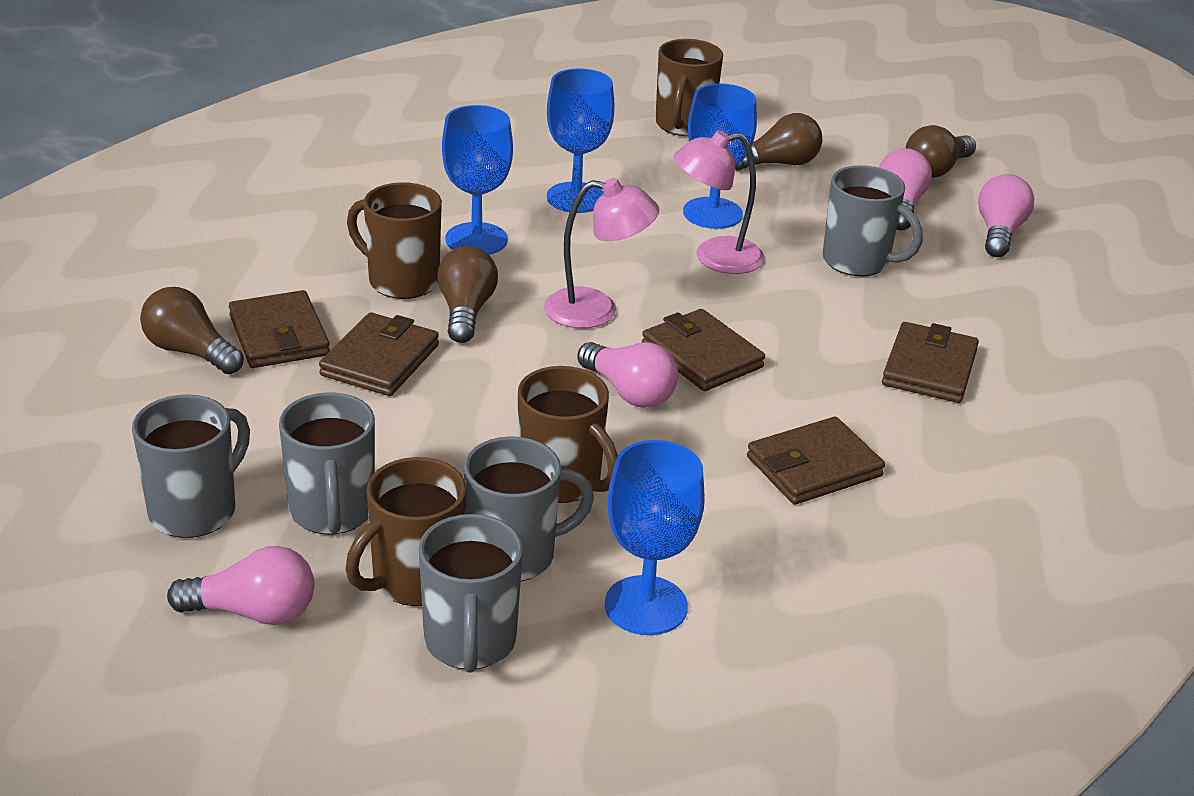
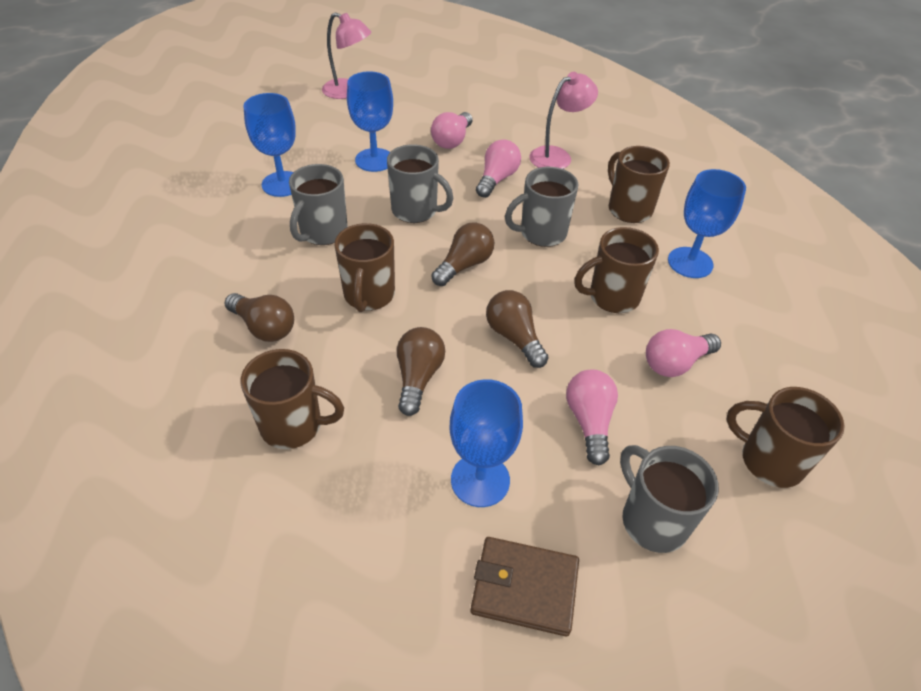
brown mug: [346,457,467,606] [347,182,442,299] [518,366,618,503] [655,39,723,136] = 4 -> [241,349,344,449] [334,223,395,312] [574,227,659,313] [608,146,670,223] [726,387,845,488] = 5
brown wallet: [229,290,330,368] [319,312,439,396] [642,309,765,391] [747,417,885,505] [882,322,979,403] = 5 -> [470,537,579,637] = 1
grey mug: [132,395,250,538] [279,393,375,534] [419,514,523,673] [464,436,594,581] [823,165,923,276] = 5 -> [289,164,348,245] [387,145,453,223] [505,167,579,247] [620,445,719,553] = 4

